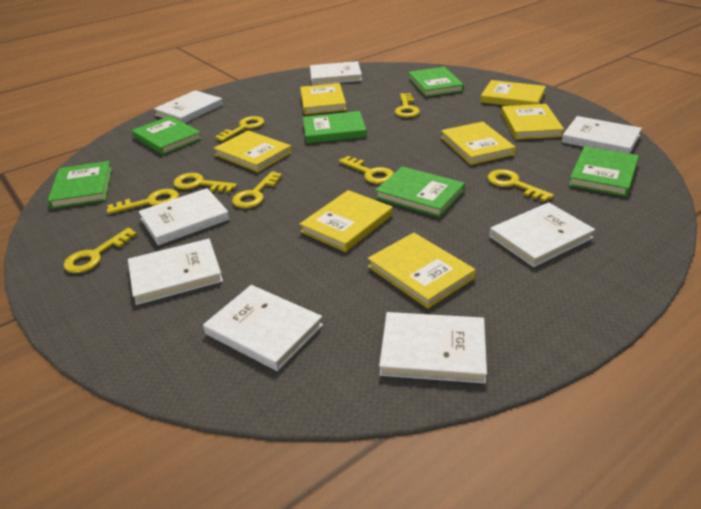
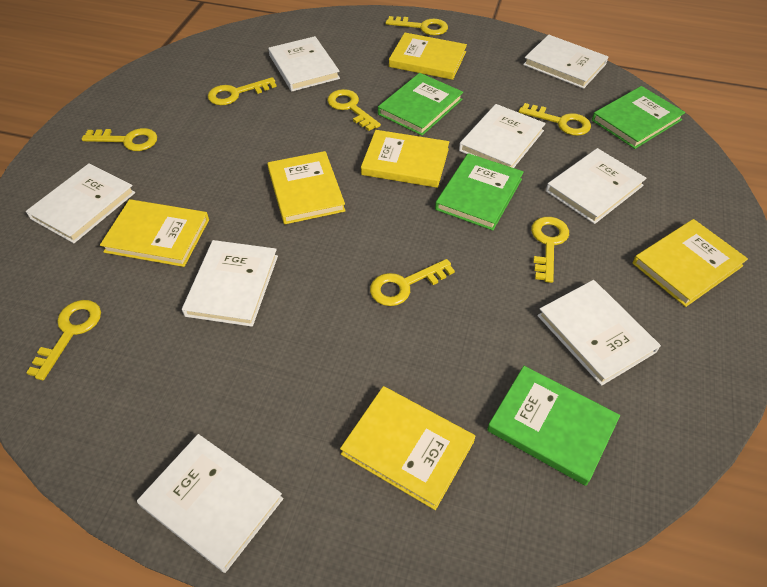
green book: [47,161,112,209] [132,116,202,155] [303,111,367,143] [375,166,465,217] [408,67,464,97] [569,146,639,197] = 6 -> [378,73,463,136] [435,153,524,231] [487,366,620,486] [592,86,685,149] = 4
yellow book: [214,130,292,172] [300,83,346,115] [300,190,393,252] [367,233,476,309] [441,122,516,165] [480,80,546,106] [501,104,564,140] = 7 -> [100,199,209,267] [267,151,346,224] [340,386,475,510] [361,130,449,188] [389,33,467,80] [633,219,748,307] = 6

